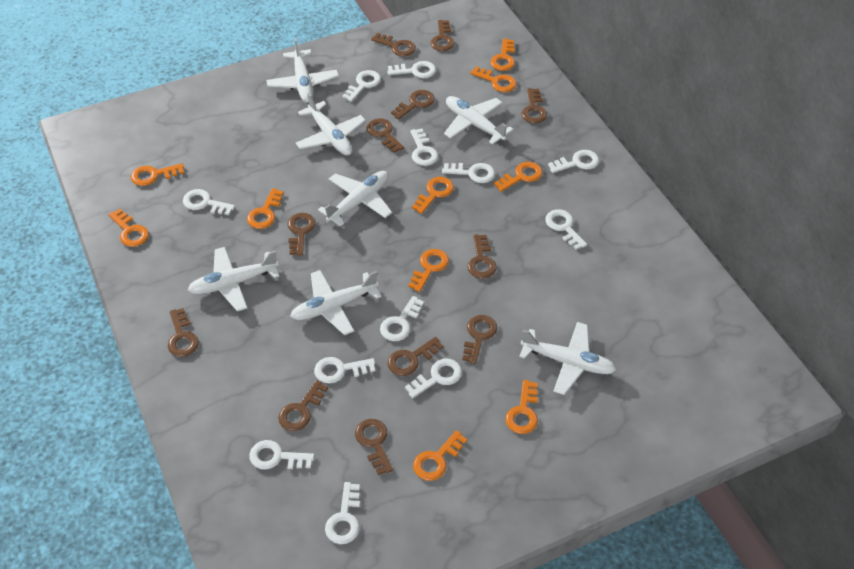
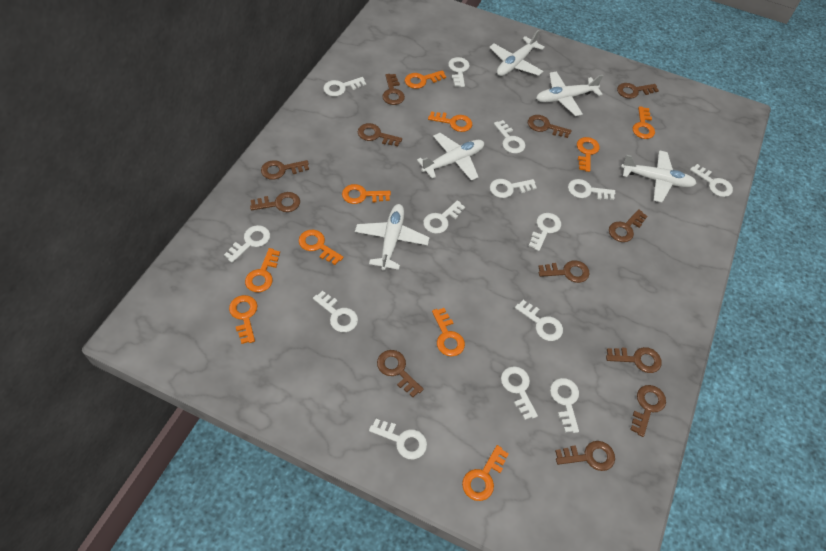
white key: [183,189,235,215] [249,440,315,469] [314,357,375,383] [325,482,360,544] [342,70,381,102] [380,296,424,341] [387,61,436,78] [405,359,462,398] [410,129,438,166] [442,163,495,183] [545,209,587,250] [548,150,599,173] = 12 -> [224,225,270,263] [313,291,358,332] [323,77,366,96] [369,419,427,459] [423,200,465,234] [448,57,470,87] [490,179,537,198] [494,120,525,154] [501,366,538,420] [515,300,563,341] [529,213,561,251] [550,378,579,433] [568,179,615,200] [690,164,733,197] = 14
white plane: [188,247,279,311] [266,38,339,103] [290,270,382,335] [296,93,366,155] [318,171,392,226] [444,96,513,145] [519,322,616,395] = 7 -> [355,204,430,271] [417,133,484,181] [489,30,545,76] [536,71,603,116] [621,150,697,203] = 5

